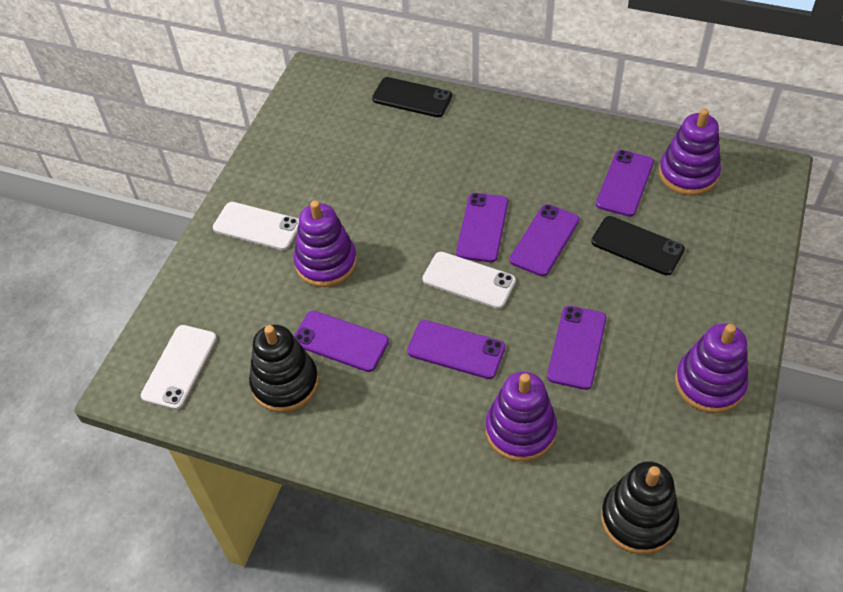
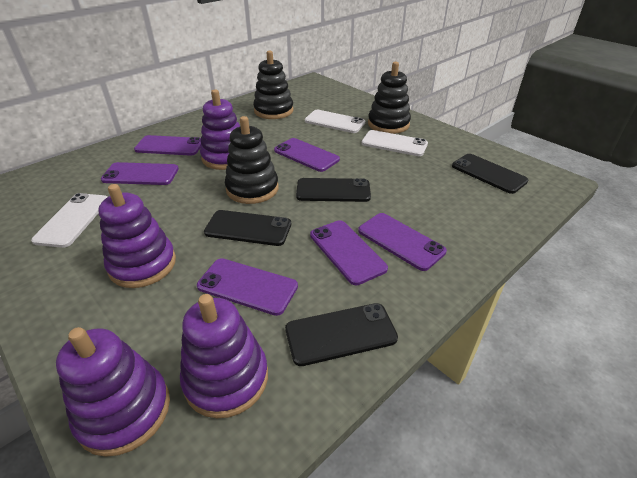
black phone: [372,77,452,117] [591,216,685,275] = 2 -> [204,210,291,246] [285,303,398,366] [296,178,371,202] [452,154,528,194] = 4
black stacking toy: [249,325,319,412] [601,461,679,554] = 2 -> [225,116,279,204] [253,51,294,119] [368,62,411,134] = 3

